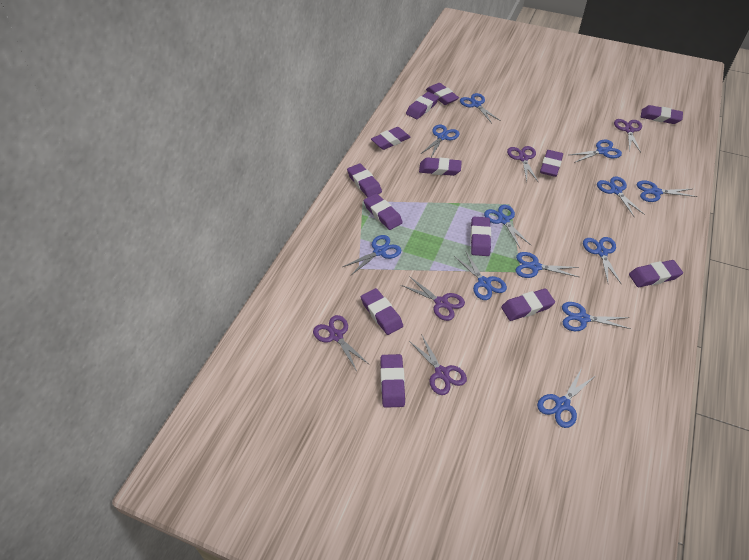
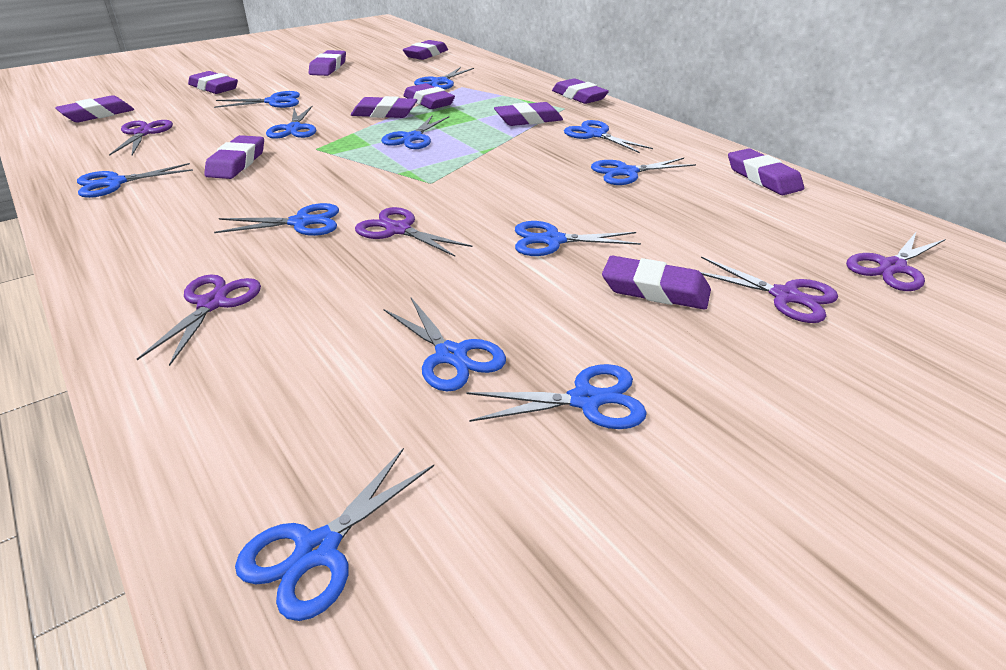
purple eraser: [347,163,382,197] [361,288,403,335] [363,193,403,230] [371,127,410,150] [380,354,405,408] [406,92,439,119] [419,157,462,176] [426,83,459,105] [470,217,491,256] [501,288,555,321] [540,150,563,177] [629,260,683,287] [641,105,683,124] = 13 -> [55,95,134,122] [188,71,238,94] [204,135,264,179] [309,50,346,76] [351,96,418,118] [403,40,448,60] [403,83,455,109] [494,102,563,126] [552,78,609,104] [602,256,711,309] [728,148,804,195] = 11

